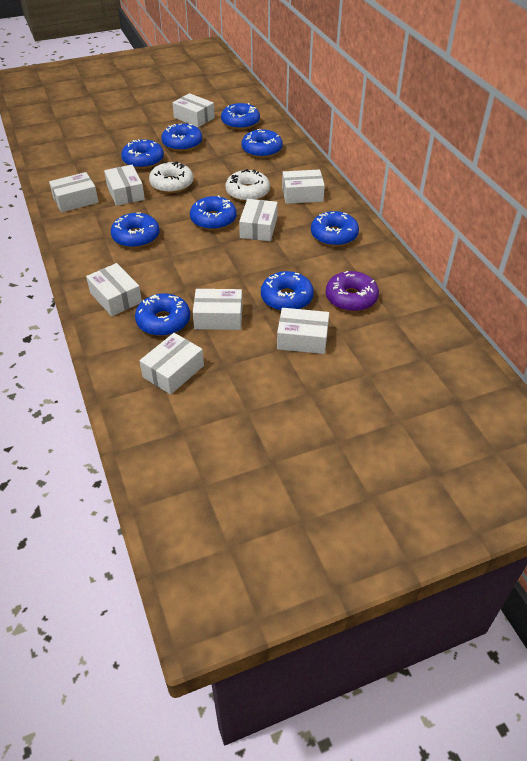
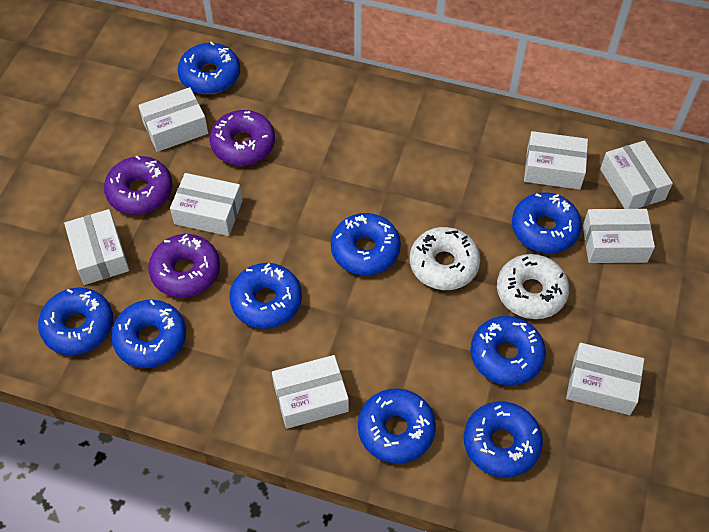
purple donut: [326,271,379,312] = 1 -> [104,156,172,215] [148,234,220,298] [210,110,275,166] = 3
white box: [49,172,98,212] [86,263,142,316] [104,165,145,206] [140,333,204,395] [172,93,215,127] [193,289,242,330] [239,199,278,241] [277,308,329,354] [282,169,325,204] = 9 -> [64,209,129,285] [138,87,208,152] [170,173,243,236] [272,355,349,429] [524,131,588,190] [566,343,644,415] [583,209,655,263] [600,141,673,209] = 8

